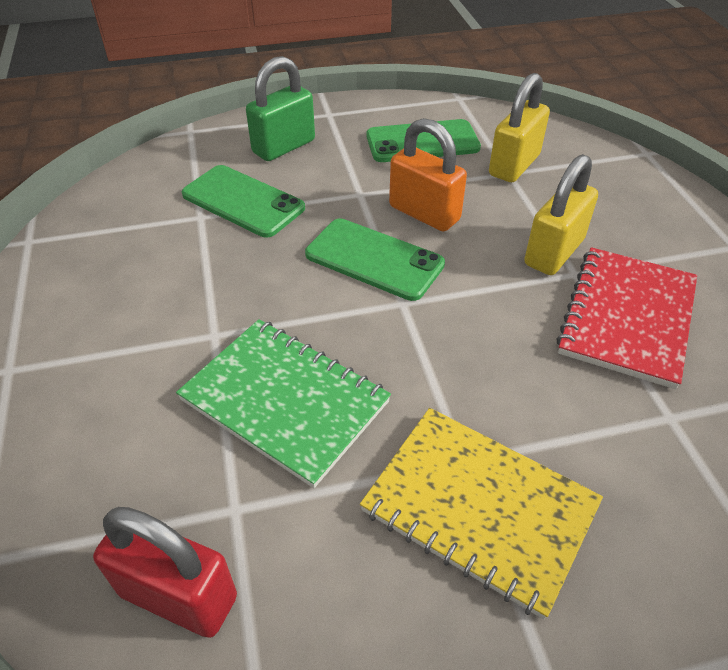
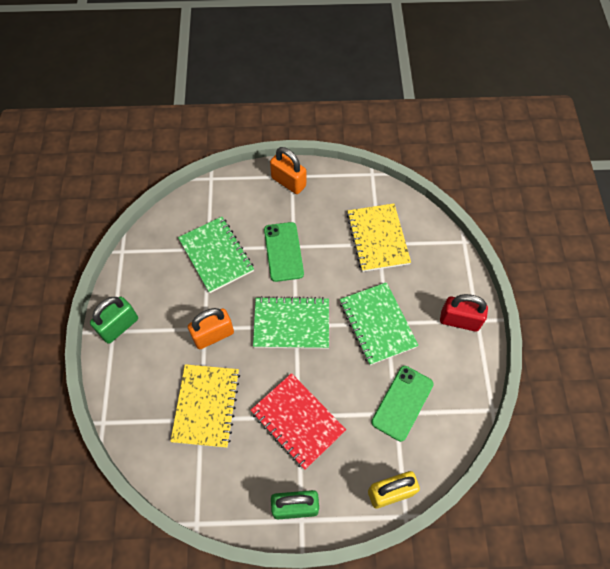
green notebook: [176,319,391,488] = 1 -> [178,217,254,293] [253,296,329,349] [340,282,419,365] = 3
green padlock: [246,56,315,161] = 1 -> [90,297,138,344] [271,490,319,520] = 2
green phone: [182,165,305,237] [305,219,445,301] [366,119,481,162] = 3 -> [264,222,304,282] [371,366,434,442] = 2
orange padlock: [389,118,467,232] = 1 -> [188,308,234,349] [270,147,306,194] = 2
yellow notebook: [360,408,603,620] = 1 -> [170,364,240,448] [347,203,411,272] = 2
yellow padlock: [489,73,550,182] [524,154,598,275] = 2 -> [368,471,420,508] = 1

